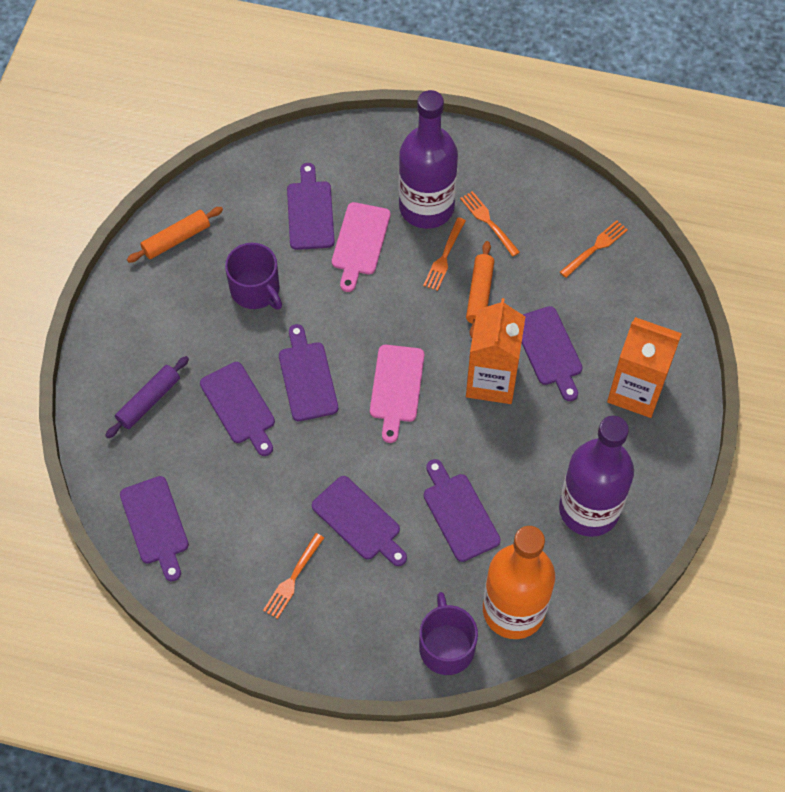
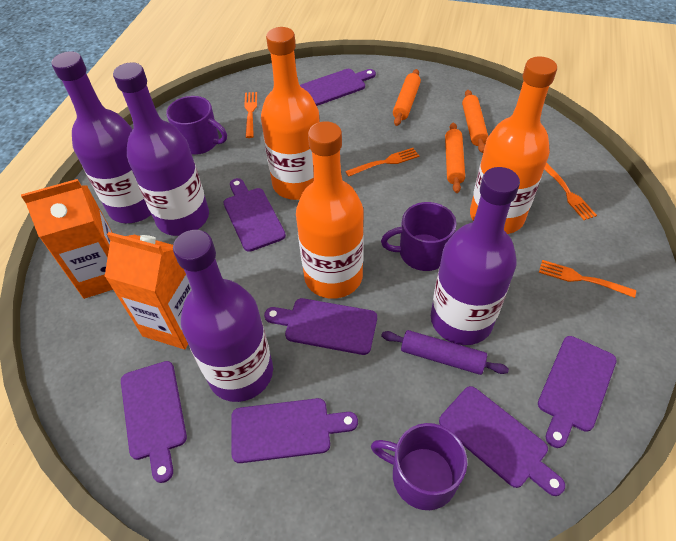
orange bottle: [483,526,555,639] = 1 -> [261,27,320,200] [296,122,364,299] [470,56,557,234] = 3
orange rolling pin: [127,207,223,263] [466,241,494,338] = 2 -> [393,69,421,126] [445,123,465,193] [462,90,488,153] = 3
pink cutting board: [332,202,391,292] [370,345,424,443] = 2 -> none = 0
purple bottle: [399,90,458,229] [559,416,634,537] = 2 -> [51,51,151,223] [113,62,209,236] [173,230,273,402] [431,167,520,345] = 4
purple mug: [225,243,282,310] [419,592,478,675] = 2 -> [166,96,227,155] [371,423,467,510] [381,202,457,271] = 3

